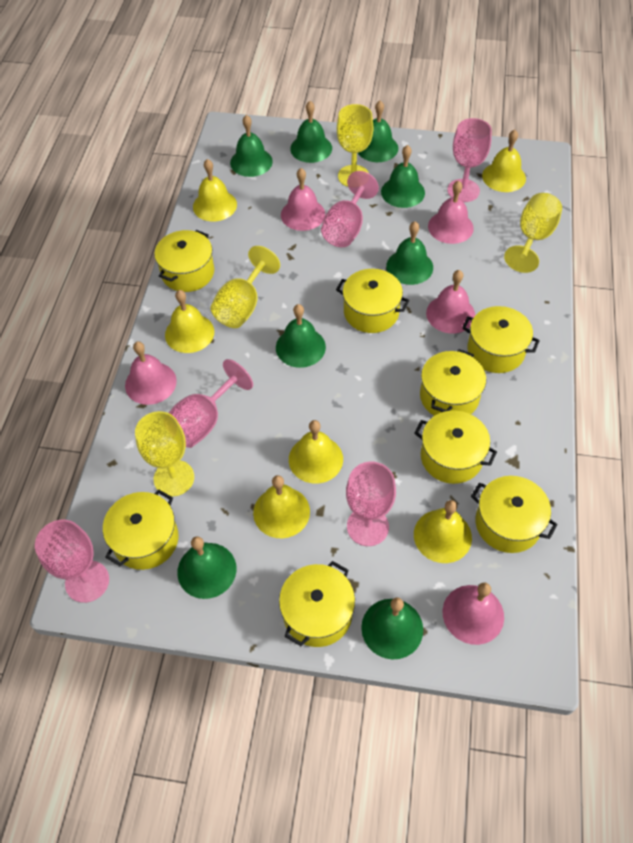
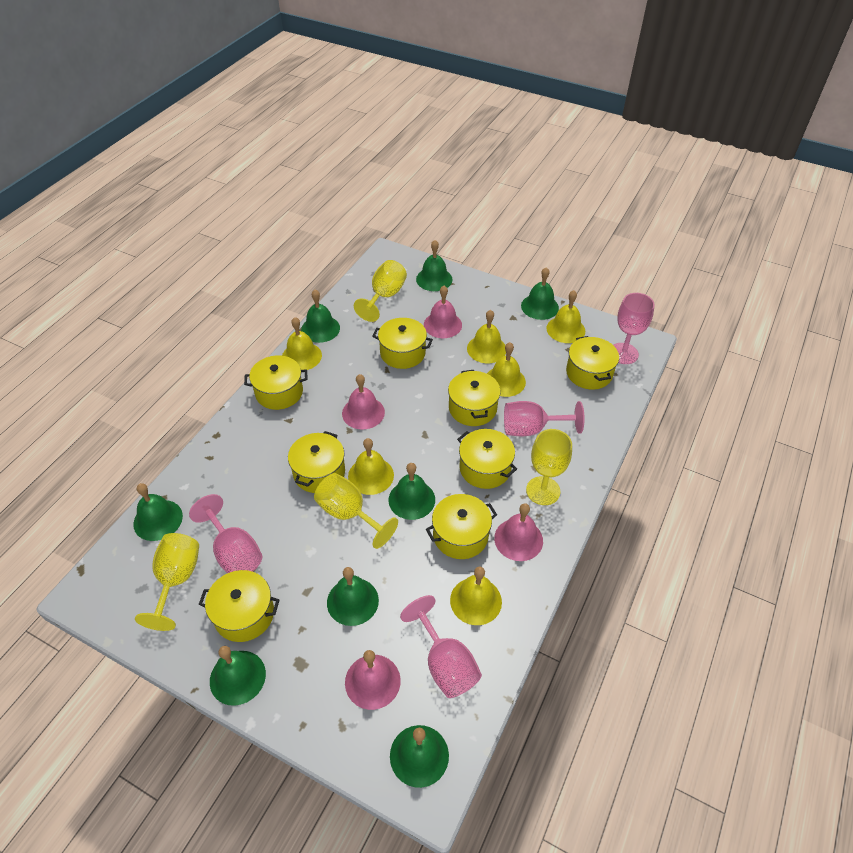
pink bell: [125,341,177,405] [281,168,325,231] [426,270,475,334] [428,180,474,244] [443,582,504,645] = 5 -> [342,374,385,430] [345,650,401,710] [424,286,462,338] [494,503,543,561] = 4
pink goblet: [35,520,109,603] [169,359,253,448] [321,171,379,247] [346,462,396,546] [447,118,492,202] = 5 -> [189,494,262,573] [400,595,482,698] [504,401,585,436] [613,293,655,364] = 4

